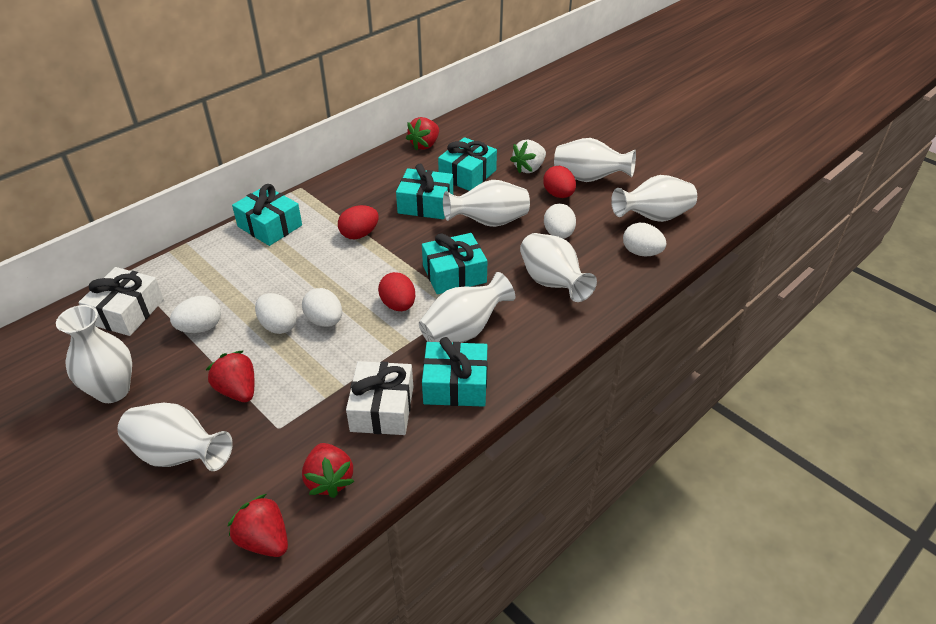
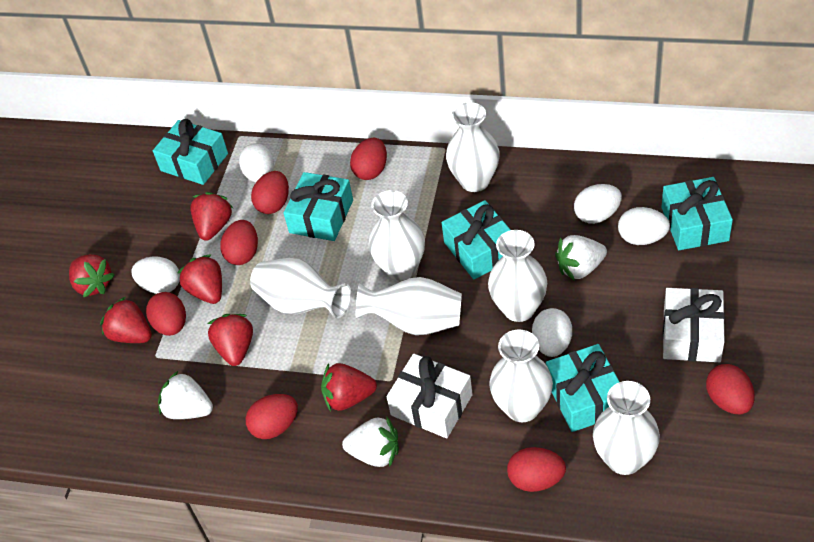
red egg: [338,205,379,239] [378,272,415,311] [543,166,576,198] = 3 -> [146,292,186,336] [220,220,258,265] [245,394,298,439] [251,171,289,214] [350,137,387,180] [507,447,566,492] [706,364,755,414] = 7
red strawberry: [206,350,254,402] [227,494,288,557] [302,443,355,498] [406,117,439,151] = 4 -> [69,254,115,298] [100,297,152,343] [178,254,222,304] [190,192,233,241] [207,314,253,366] [321,363,377,411] = 6
white strawberry: [510,140,546,173] = 1 -> [158,370,213,419] [342,416,399,467] [555,235,607,280] = 3

